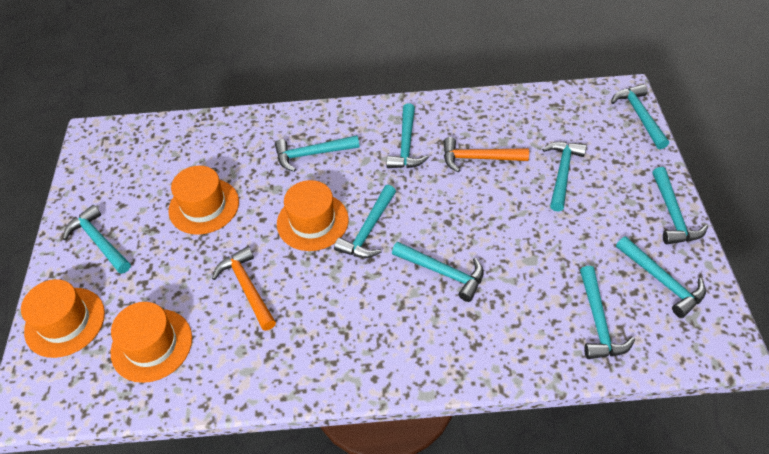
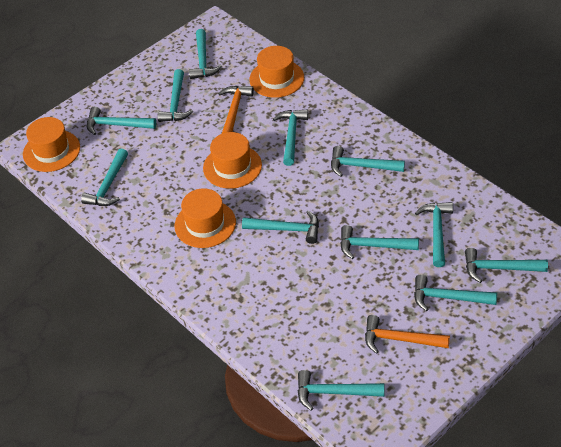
turquoise hammer: [63,205,131,274] [275,135,360,172] [334,185,396,258] [386,103,429,168] [392,242,484,302] [542,142,587,211] [580,266,635,359] [611,84,669,149] [616,236,706,318] [652,167,708,244] = 10 -> [81,149,128,206] [87,106,156,135] [158,69,193,122] [189,29,222,79] [242,211,319,244] [273,110,308,166] [297,370,384,411] [331,146,405,177] [340,225,419,259] [414,275,497,311] [415,202,453,267] [465,248,548,283] = 12

